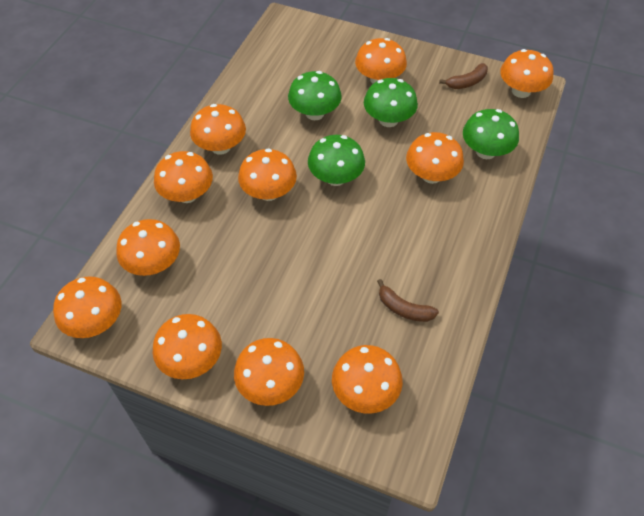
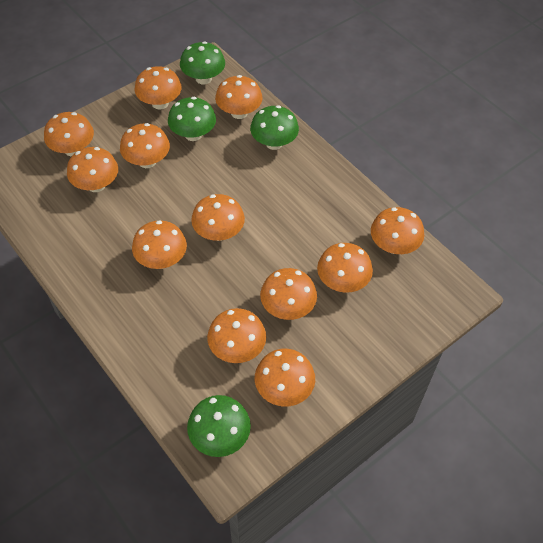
brown banana: [377,279,439,322] [439,63,488,89] = 2 -> none = 0
orange mushroom: [53,276,121,338] [116,219,180,276] [153,314,222,379] [154,151,213,203] [190,104,246,155] [234,338,304,406] [238,148,297,201] [332,345,403,414] [355,38,407,84] [406,132,464,184] [500,49,553,98] = 11 -> [44,112,94,156] [67,147,118,192] [120,123,170,168] [132,220,187,269] [135,66,182,110] [191,194,245,241] [207,308,266,363] [215,75,263,119] [255,349,315,406] [260,268,317,320] [317,243,373,293] [371,207,424,254] = 12

